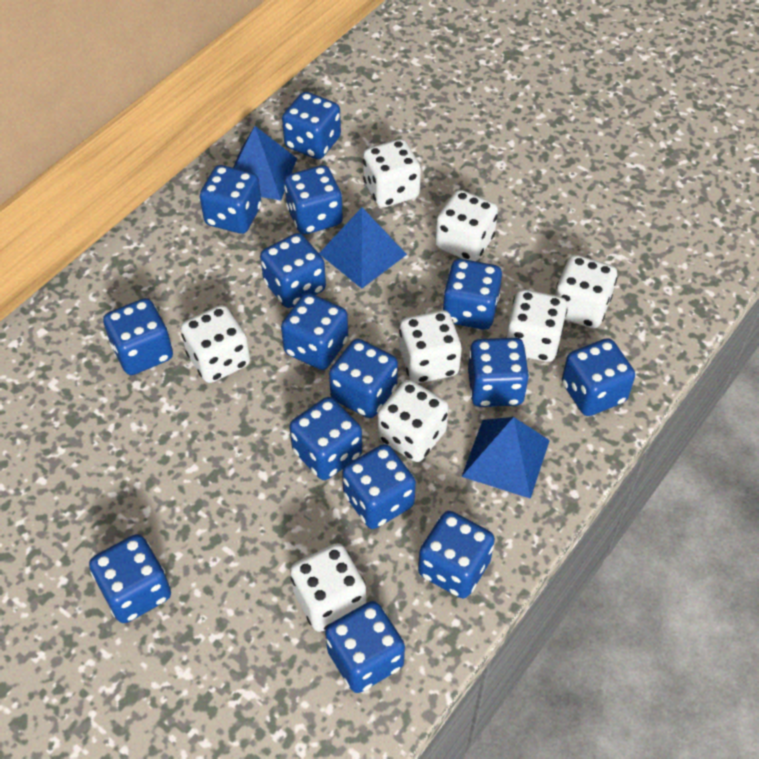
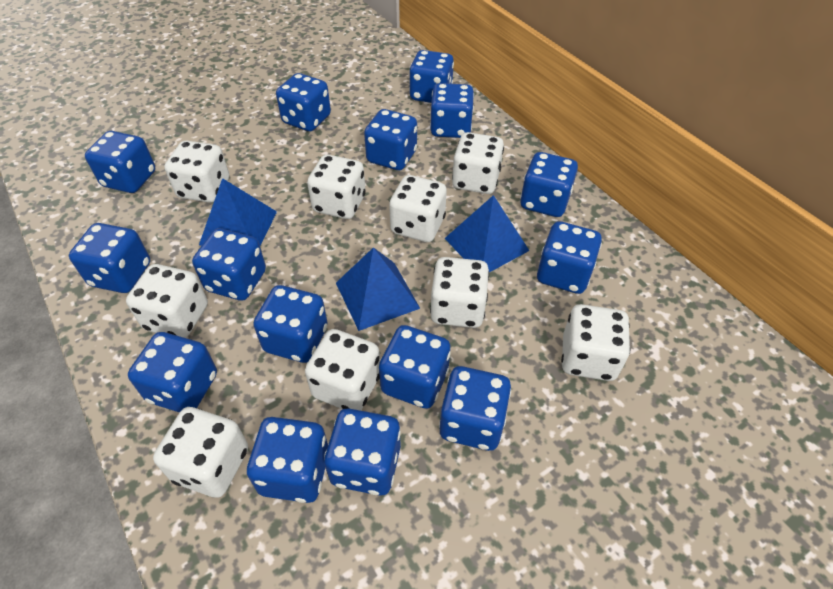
white dice: [181,305,250,383] [290,543,366,632] [363,139,421,208] [378,380,449,462] [399,310,462,383] [435,190,498,261] [505,289,568,362] [555,255,617,328] = 8 -> [126,264,208,338] [153,407,248,498] [164,141,229,203] [305,329,380,411] [307,155,366,219] [389,175,447,242] [430,257,489,328] [452,132,504,194] [561,304,630,381] = 9

